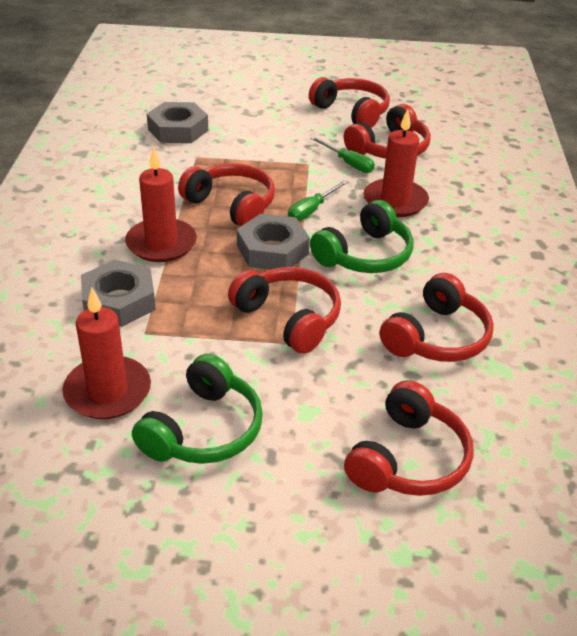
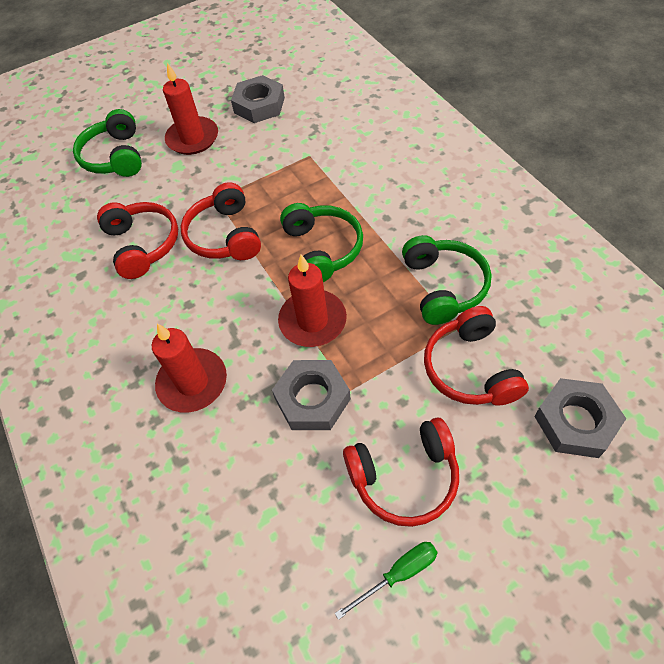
green headphones: [132,354,263,464] [310,200,414,273] = 2 -> [73,109,142,177] [280,203,363,282] [402,235,491,325] = 3
green screwdriver: [288,180,348,221] [310,136,375,173] = 2 -> [335,542,437,620] = 1
red headphones: [178,163,275,227] [228,267,341,354] [309,77,390,128] [344,104,431,159] [344,380,474,496] [380,273,494,362] = 6 -> [97,202,178,279] [180,182,261,260] [343,418,459,527] [424,306,529,406] = 4

